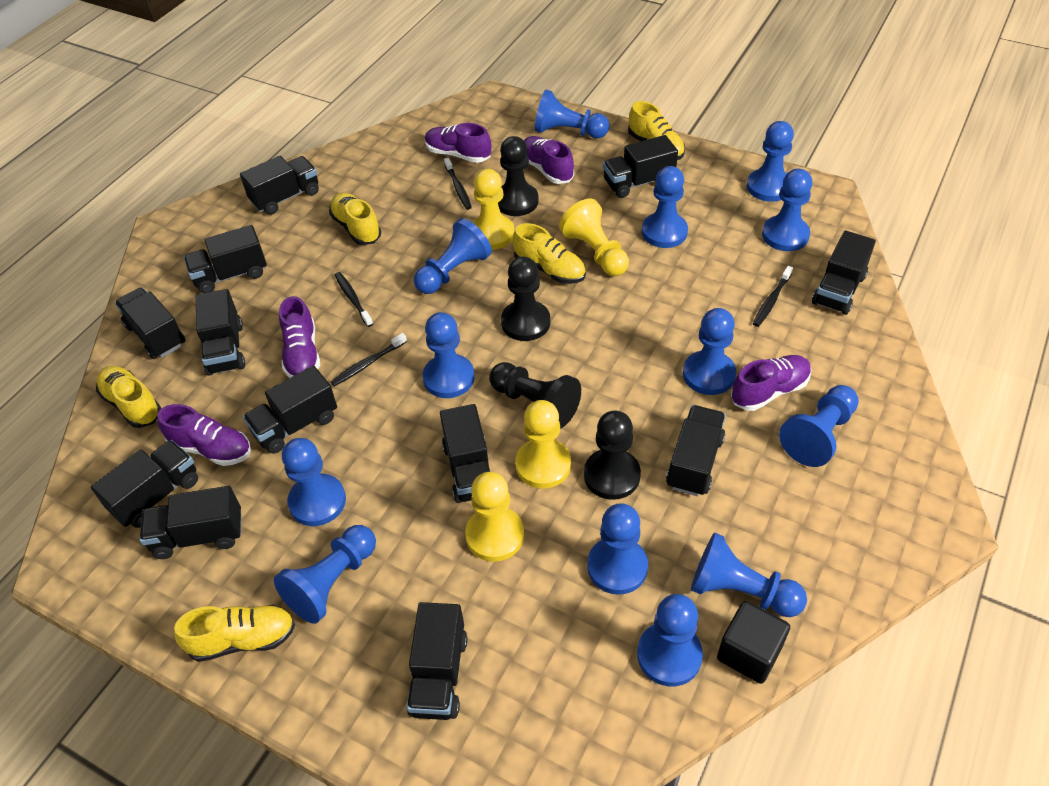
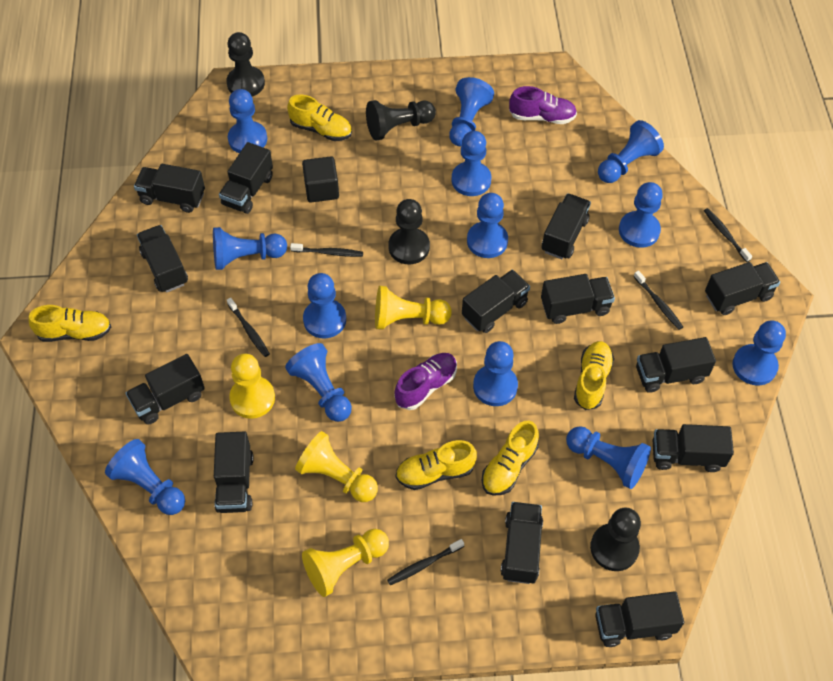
black toothbrush: [331,333,407,386] [335,272,373,327] [444,158,472,210] [753,266,793,327] = 4 -> [227,298,270,357] [290,243,363,257] [387,539,464,585] [633,270,683,330] [704,208,752,262] = 5
black truck: [91,440,198,528] [115,288,185,359] [139,486,242,559] [184,225,267,293] [195,289,245,376] [240,156,319,215] [243,366,337,454] [407,602,467,720] [440,404,491,503] [603,135,678,198] [666,405,726,496] [812,230,876,315] = 12 -> [125,354,205,425] [134,164,205,213] [137,225,188,293] [214,432,254,513] [219,142,273,214] [462,270,530,333] [501,502,543,584] [541,193,591,259] [541,274,615,324] [595,591,684,647] [636,337,716,393] [652,424,734,472] [705,262,780,315] = 13
purple shoe: [157,404,251,466] [279,296,320,378] [425,123,491,163] [524,136,574,184] [731,355,811,411] = 5 -> [394,353,457,410] [509,86,577,124] = 2

